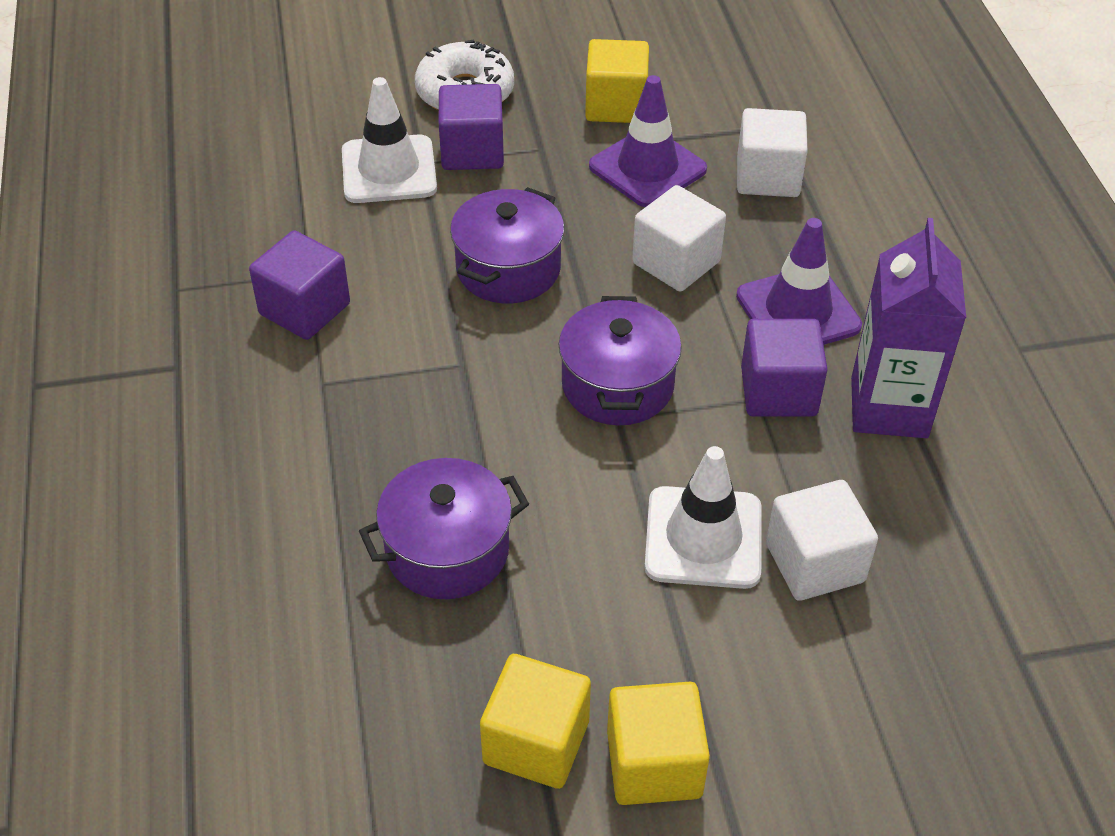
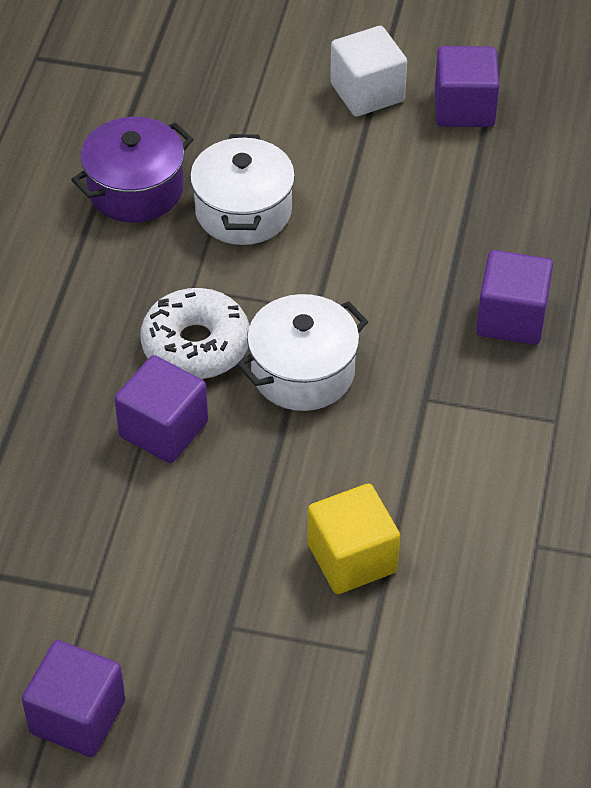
purple carton: [851,218,966,438] = 1 -> none = 0
purple cube: [249,230,350,340] [439,84,504,170] [741,319,828,416] = 3 -> [22,640,125,757] [115,355,208,463] [435,46,499,127] [476,250,553,345] = 4
purple pot: [359,458,529,599] [450,187,564,303] [558,296,682,425] = 3 -> [71,117,193,223] = 1
purple traffic cone: [589,75,707,207] [736,218,862,345] = 2 -> none = 0
white cube: [632,185,726,292] [737,108,808,197] [766,480,878,601] = 3 -> [330,26,407,117] = 1
white pot: none = 0 -> [190,134,295,245] [237,294,368,411] = 2
white traffic cone: [342,77,437,203] [645,446,762,589] = 2 -> none = 0
yellow cube: [480,654,591,789] [585,39,649,123] [607,682,710,805] = 3 -> [308,484,400,594] = 1

